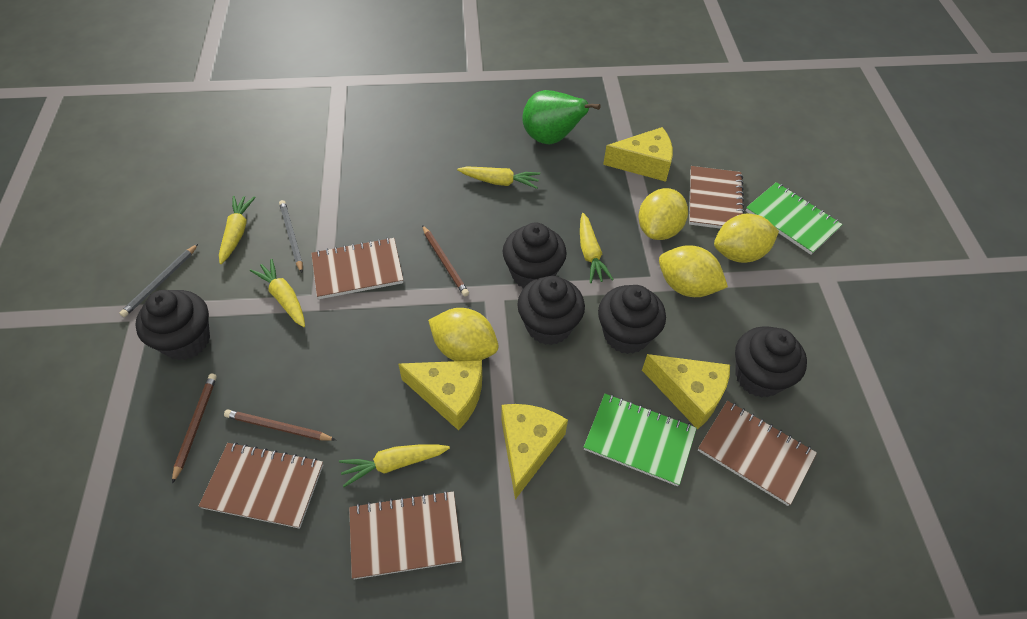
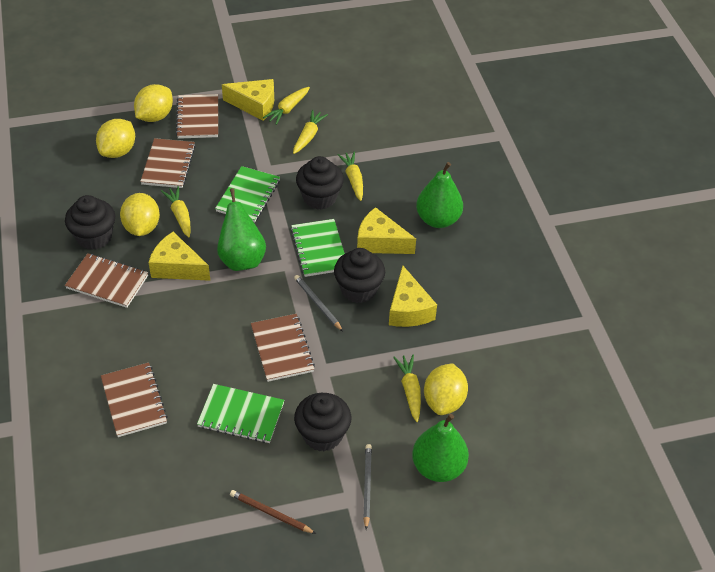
black cupcake: [135,290,210,360] [503,223,567,289] [517,276,585,345] [598,285,666,354] [735,326,807,398] = 5 -> [65,195,115,250] [294,393,351,452] [296,156,344,210] [334,248,385,303] = 4
brown pencil: [172,374,217,484] [224,409,336,441] [422,225,469,297] = 3 -> [230,490,316,534] = 1
green notebook: [584,394,697,486] [746,182,842,255] = 2 -> [197,384,284,443] [215,166,280,222] [291,219,345,277] = 3
green pear: [522,90,601,144] = 1 -> [217,188,266,271] [412,414,469,482] [416,162,463,228] = 3

